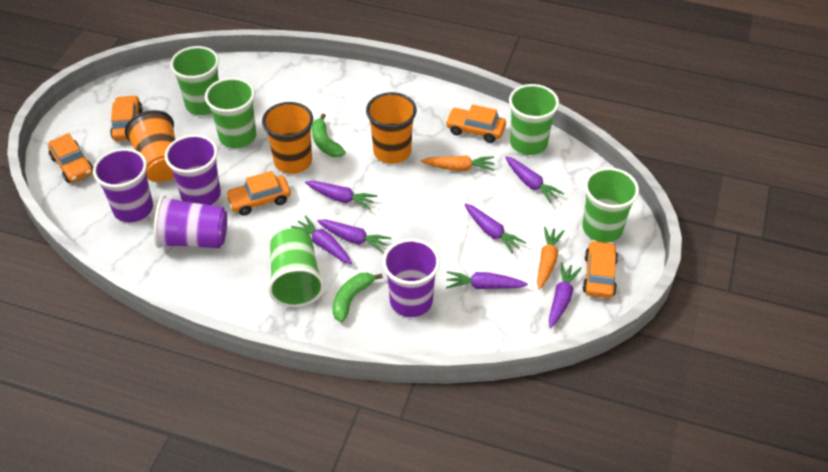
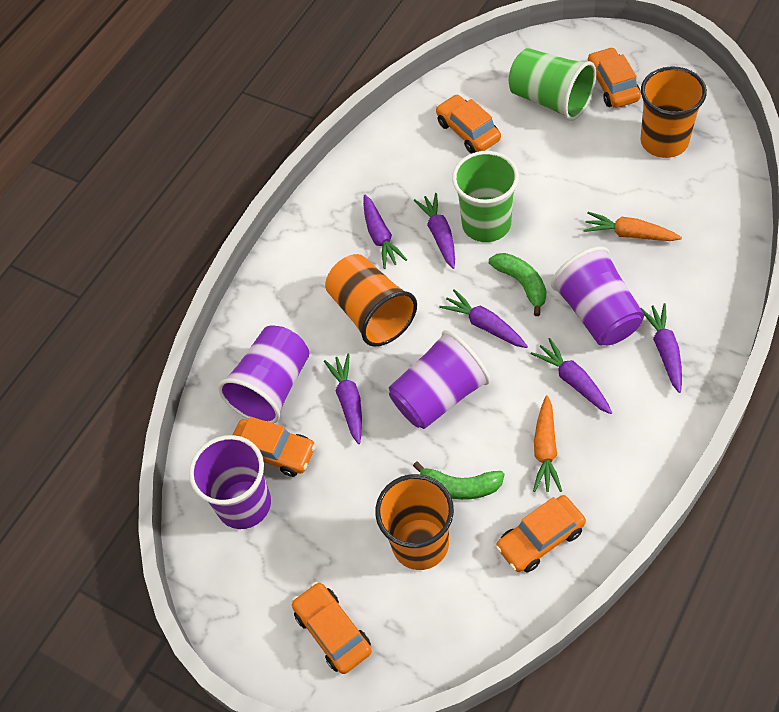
green cup: [170,46,219,115] [205,77,256,148] [268,228,324,307] [509,84,559,155] [582,167,639,243] = 5 -> [452,151,519,242] [509,48,596,121] = 2
purple carrot: [291,215,352,264] [305,181,378,210] [317,220,391,253] [446,271,528,289] [464,203,526,254] [505,156,564,204] [549,262,582,328] = 7 -> [324,354,362,444] [363,195,407,269] [414,193,455,269] [439,289,528,348] [531,338,612,414] [641,303,682,393] = 6

